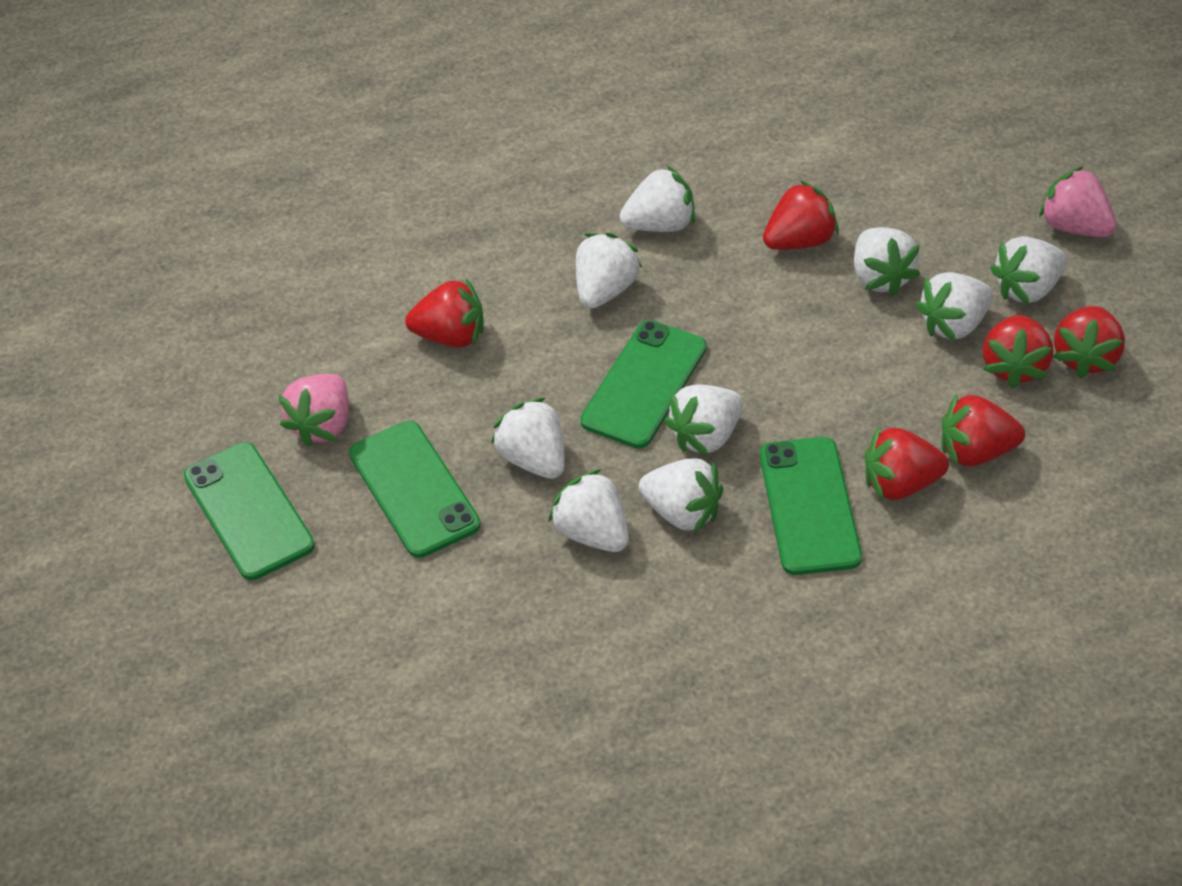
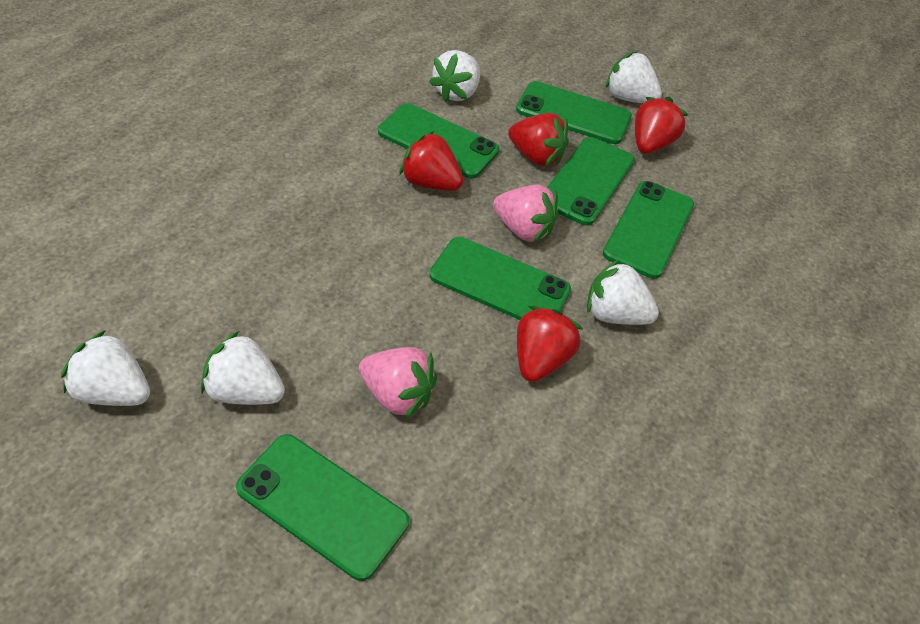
green phone: [184,442,315,580] [349,421,481,558] [580,320,707,449] [760,437,862,575] = 4 -> [236,434,409,581] [378,103,499,178] [429,237,571,320] [516,81,632,144] [547,137,635,225] [603,181,694,279] = 6
red strawberry: [405,278,484,348] [763,180,839,250] [865,427,949,501] [942,394,1025,467] [983,315,1053,388] [1053,306,1125,378] = 6 -> [400,131,464,191] [508,113,569,166] [517,306,583,382] [635,97,689,154] = 4
white strawberry: [491,398,565,479] [548,469,629,552] [576,233,642,309] [620,165,695,232] [639,458,723,533] [665,384,743,456] [854,227,920,296] [916,272,993,341] [990,236,1067,304] = 9 -> [61,330,150,406] [201,331,285,405] [429,50,480,102] [587,260,659,325] [606,51,662,103] = 5

